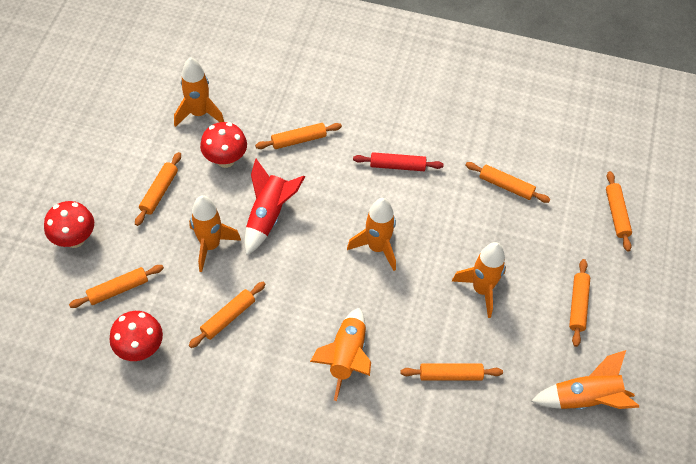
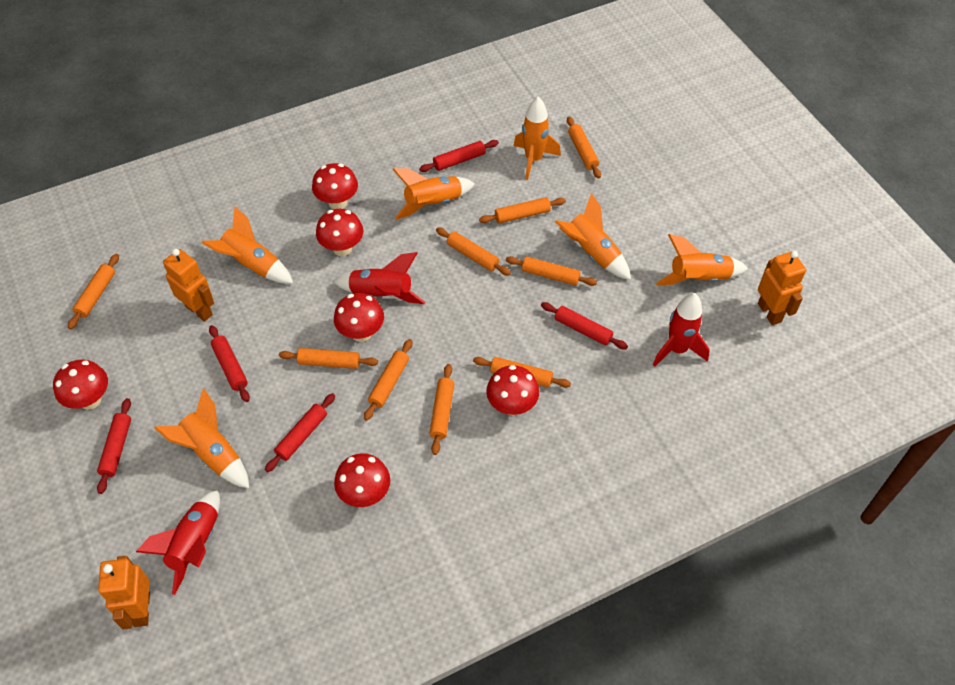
orange robot: none = 0 -> [98,556,150,630] [163,249,214,322] [758,251,806,325] = 3
orange rolling pin: [69,265,164,308] [135,152,181,226] [189,282,266,348] [255,123,342,149] [400,363,503,381] [466,162,551,203] [569,259,590,347] [606,171,632,251] = 8 -> [68,254,119,329] [279,348,378,369] [364,339,412,421] [429,364,454,455] [436,227,511,276] [473,357,571,388] [479,197,566,224] [506,256,597,286] [567,117,601,179] = 9
red mushroom: [44,201,94,248] [109,311,163,361] [200,122,247,168] = 3 -> [53,360,108,410] [312,163,358,209] [316,209,363,256] [334,293,384,342] [334,453,390,507] [486,365,539,416] = 6
red rocket: [244,159,305,255] = 1 -> [136,490,220,595] [333,252,425,304] [653,293,710,367] = 3
red rolling pin: [353,152,444,171] = 1 -> [97,398,131,494] [209,325,250,402] [265,393,335,472] [419,140,499,172] [541,302,628,349] = 5

